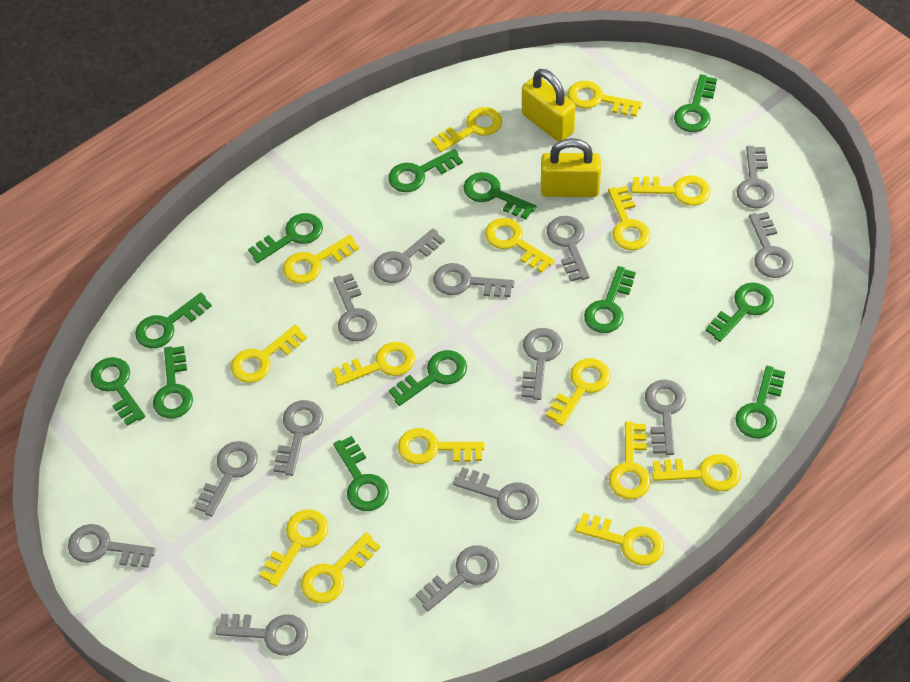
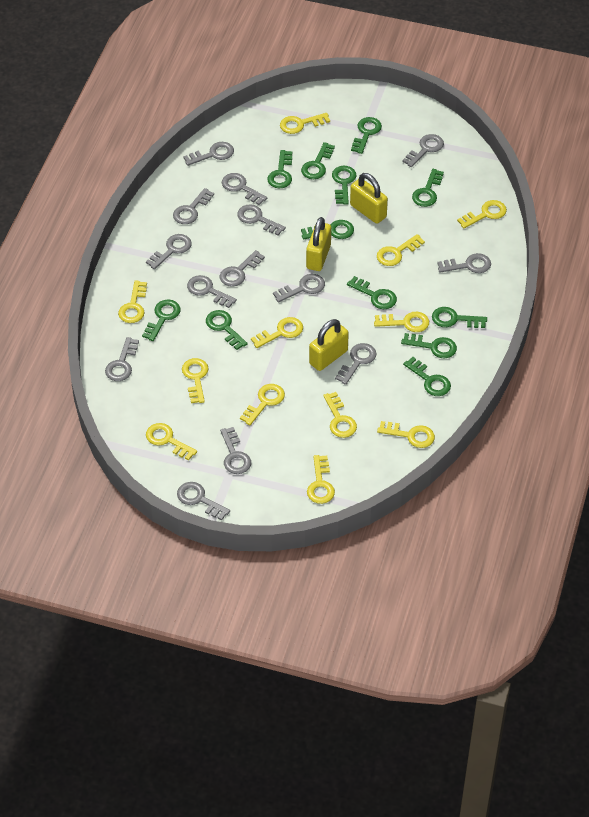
yellow key: [231,325,307,383] [259,509,328,587] [283,235,359,284] [301,532,380,604] [332,342,415,386] [398,428,485,464] [431,107,502,152] [485,218,555,273] [546,358,611,426] [567,81,642,117] [575,513,664,566] [608,186,650,250] [609,422,651,499] [631,176,711,206] [652,454,741,491] = 15 -> [118,281,147,323] [146,423,197,461] [182,358,209,403] [240,384,285,425] [251,317,303,348] [280,113,330,134] [307,455,335,504] [323,392,357,438] [374,312,429,332] [377,234,425,266] [377,421,435,448] [457,200,507,228] = 12
yellow padlock: [522,69,575,142] [541,138,601,197] = 2 -> [306,217,331,271] [309,319,349,371] [350,173,388,224] = 3

